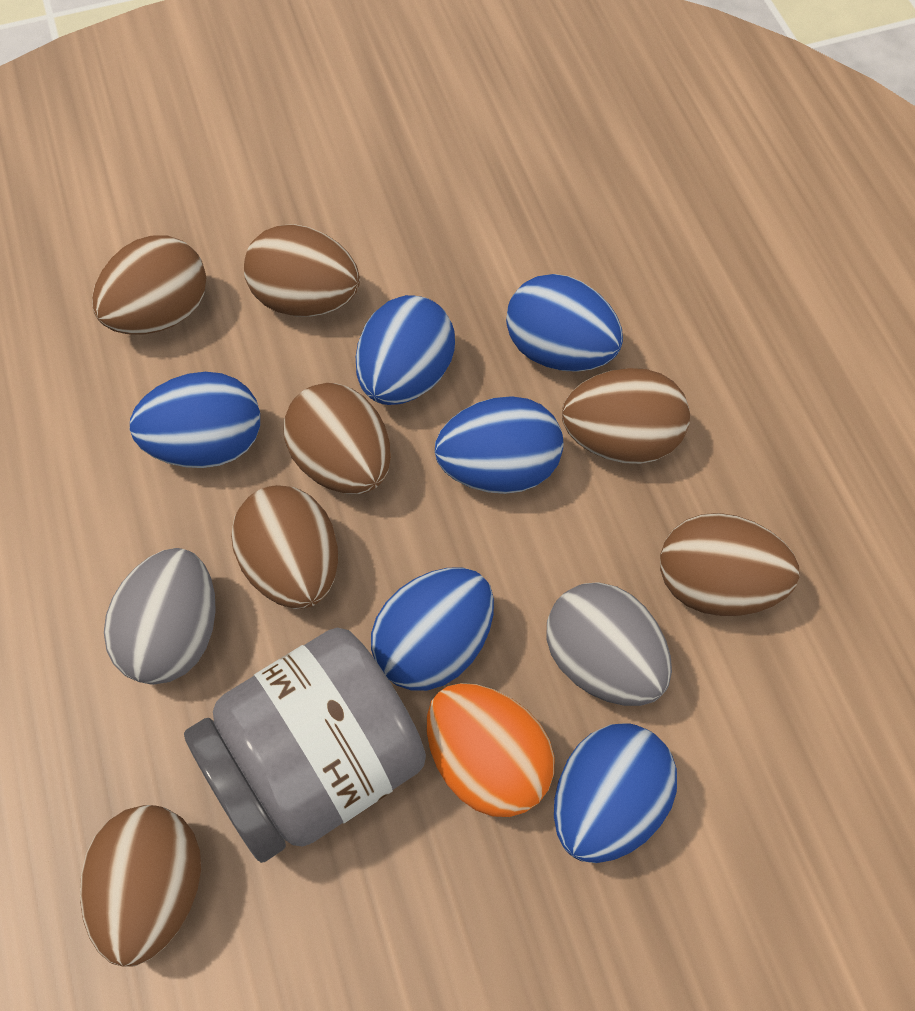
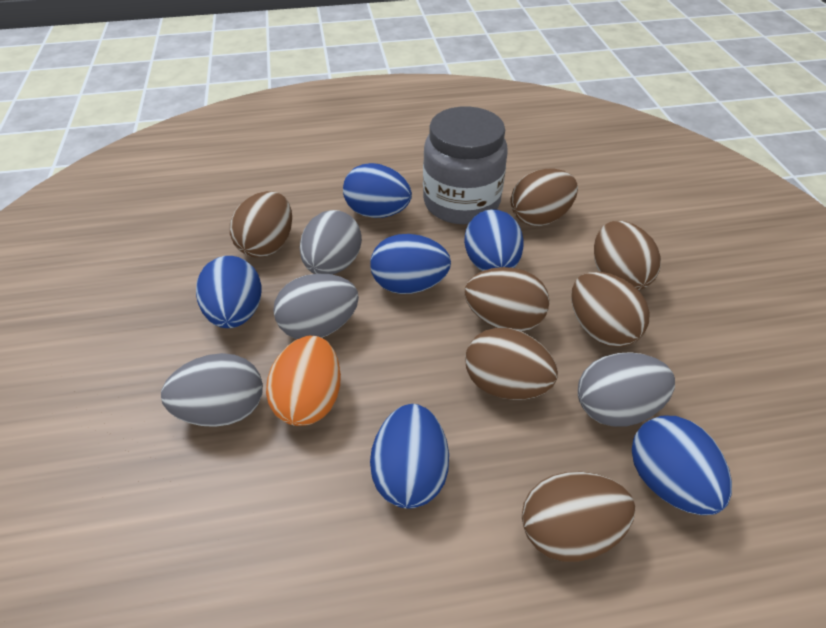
grey egg: [104,548,216,685] [546,582,672,706] = 2 -> [161,353,263,427] [273,274,359,339] [300,210,362,274] [578,352,675,427] = 4

